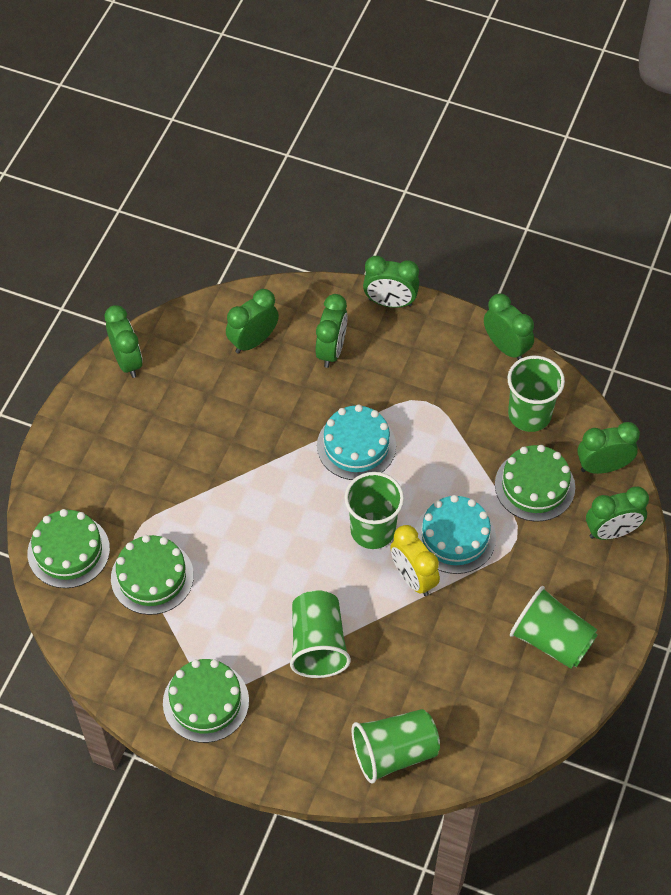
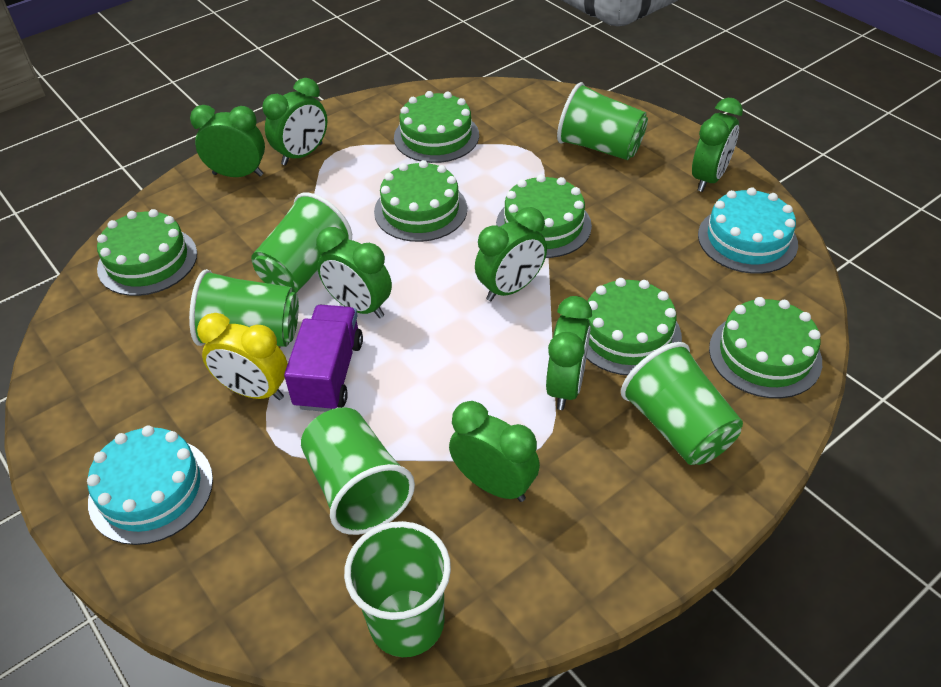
green cake: [27,509,110,588] [111,535,194,615] [163,659,249,743] [495,445,575,521] = 4 -> [97,209,197,296] [374,160,467,242] [394,91,479,163] [496,174,592,258] [586,278,682,376] [709,297,822,398] = 6
green cup: [290,590,351,678] [344,472,404,549] [352,709,440,784] [508,356,565,432] [510,586,598,669] = 5 -> [189,269,299,347] [251,192,352,293] [301,407,415,535] [344,521,451,657] [557,82,648,160] [621,342,743,465] = 6
purple truck: none = 0 -> [284,305,363,412] = 1

